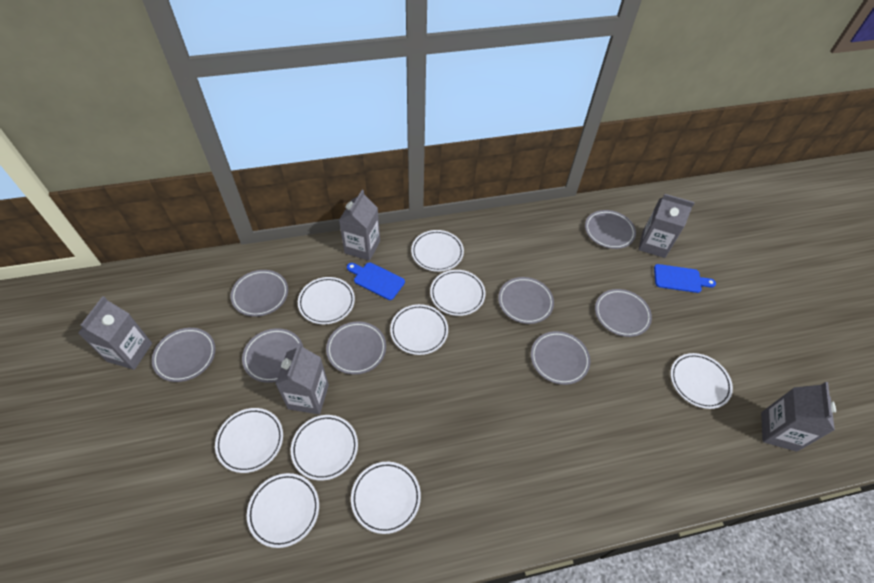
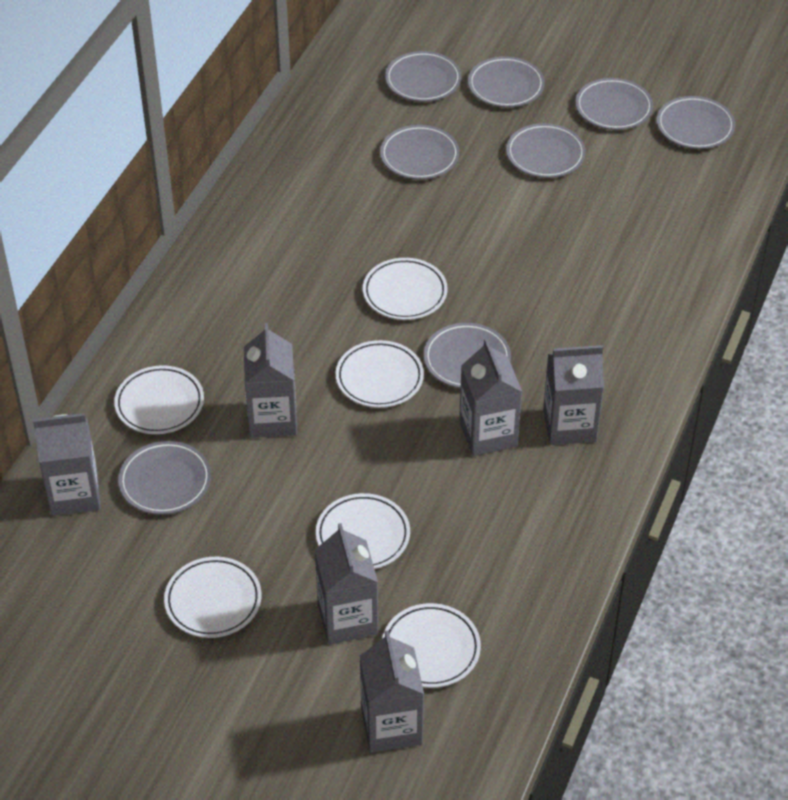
blue cutting board: [347,262,405,300] [654,264,716,293] = 2 -> none = 0
grey carton: [78,296,152,370] [275,343,329,414] [339,190,380,261] [638,194,695,258] [761,382,836,452] = 5 -> [33,413,100,516] [244,323,297,438] [315,523,378,644] [360,630,424,753] [459,339,522,456] [543,345,604,445] = 6
white plate: [215,408,283,473] [247,473,319,548] [291,415,358,481] [298,277,355,324] [351,462,421,534] [390,304,448,355] [411,230,464,272] [430,270,486,316] [670,353,733,409] = 9 -> [114,365,204,434] [164,557,261,638] [316,493,410,569] [336,340,424,408] [363,258,448,320] [382,603,481,688] = 6

